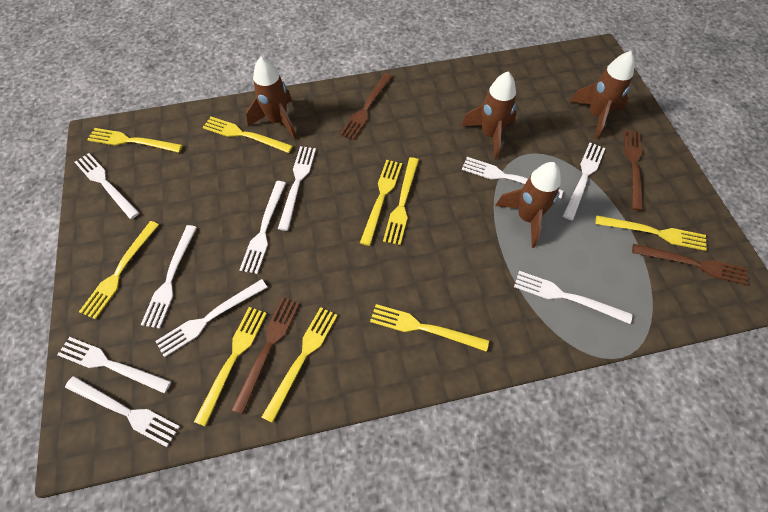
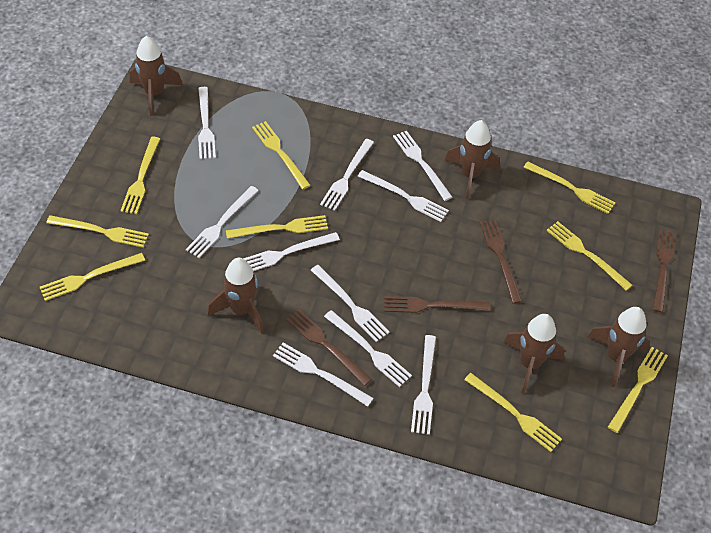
brown rocket: [246,57,297,139] [461,71,517,160] [495,162,561,248] [570,51,635,139] = 4 -> [130,36,183,116] [207,258,264,334] [444,120,499,200] [503,314,565,394] [587,307,650,387] = 5

